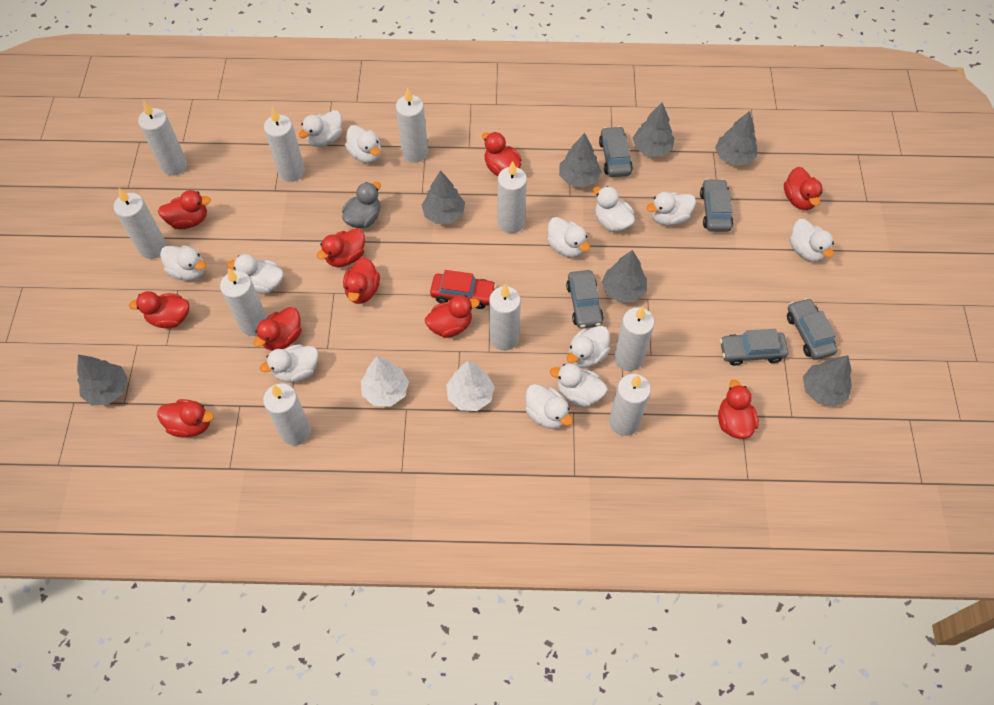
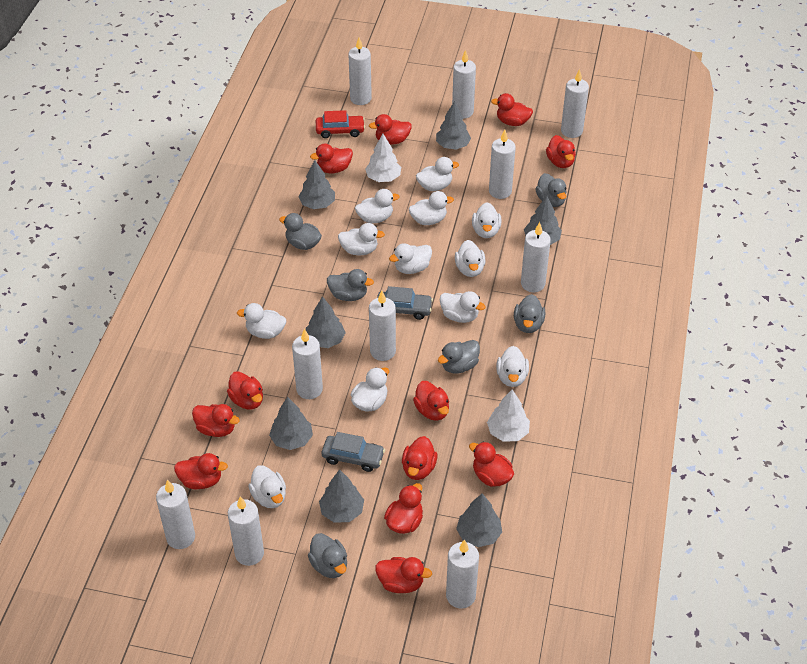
grey car: [566,270,604,329] [599,126,633,177] [700,179,733,232] [720,329,789,366] [787,298,837,360] = 5 -> [322,432,385,472] [377,286,433,320] = 2
grey duck: [342,182,381,229] = 1 -> [279,213,322,250] [308,533,347,578] [327,269,374,301] [438,340,480,374] [514,294,545,333] [535,173,567,207] = 6
red duck: [129,291,189,328] [157,399,214,438] [158,190,211,229] [254,307,302,351] [317,228,365,267] [343,257,380,304] [425,295,479,338] [482,132,522,176] [718,380,759,439] [784,167,823,210] = 10 -> [174,453,228,489] [192,404,240,437] [227,371,263,409] [310,143,353,173] [369,114,412,145] [375,557,432,593] [384,483,423,534] [402,436,437,480] [413,381,449,421] [469,442,514,487] [491,93,533,126] [546,135,576,168] = 12

